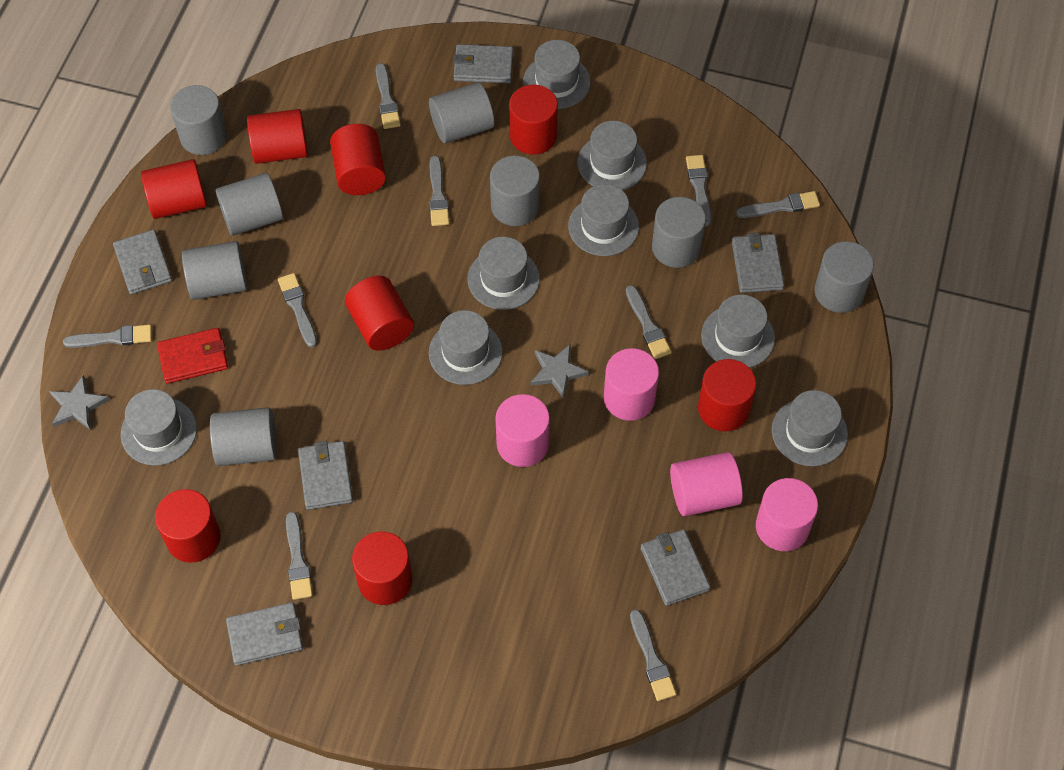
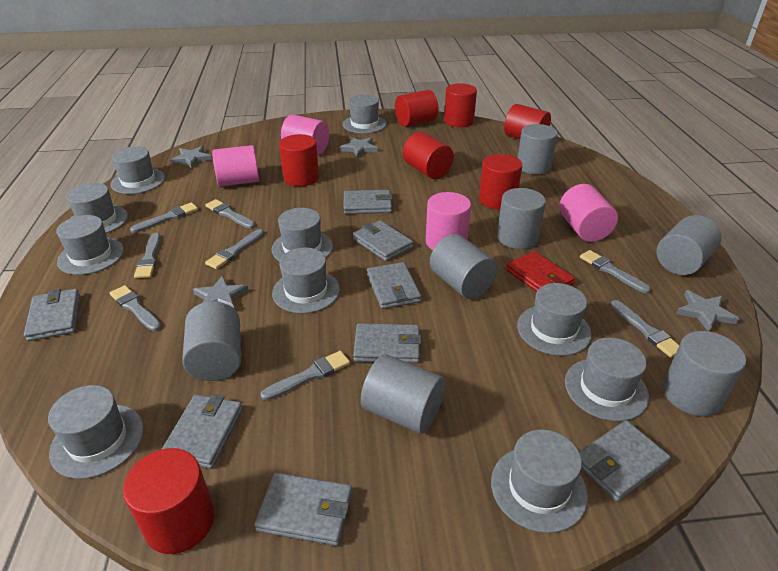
grey brush: [63,325,152,348] [278,273,317,347] [286,512,313,600] [376,63,401,129] [429,156,449,226] [626,285,672,359] [630,610,676,701] [686,155,711,226] [736,191,820,218] = 9 -> [110,285,161,331] [130,202,198,233] [134,233,161,278] [205,199,255,229] [205,229,264,269] [260,351,350,401] [580,250,651,293] [610,300,679,358] = 8
grey cylinder: [170,85,227,155] [182,241,247,300] [210,407,277,466] [215,173,283,236] [429,82,494,143] [490,156,540,226] [652,197,706,268] [814,241,874,313] = 8 -> [182,302,241,381] [361,354,445,434] [430,234,498,299] [497,188,546,249] [518,124,558,174] [656,215,722,275] [663,331,746,416] = 7
grey hat: [121,389,197,466] [429,310,503,385] [467,237,540,310] [523,40,591,109] [568,184,639,256] [577,121,647,190] [701,295,775,368] [772,390,848,466] = 8 -> [48,385,144,479] [56,215,124,275] [66,183,128,234] [111,146,165,194] [271,208,333,262] [272,248,340,314] [343,95,386,134] [491,429,588,533] [517,283,592,356] [565,338,649,421] = 10
grey star: [49,375,110,430] [530,344,589,399] = 2 -> [171,146,212,168] [193,275,249,310] [340,137,378,158] [676,290,739,332] = 4
grey wallet: [113,229,172,294] [226,602,303,666] [298,441,353,510] [453,44,514,83] [640,529,710,606] [732,233,784,293] = 6 -> [24,289,80,341] [161,394,243,469] [254,473,352,546] [344,190,392,214] [353,220,413,261] [353,323,421,363] [367,262,421,309] [579,420,671,502] = 8
red cylinder: [141,159,207,219] [155,489,220,563] [247,109,308,164] [330,124,386,195] [345,276,414,351] [352,531,412,605] [509,85,558,155] [698,359,756,432] = 8 -> [123,448,215,554] [279,134,319,187] [395,90,439,127] [403,132,454,179] [444,83,477,127] [479,154,522,209] [504,104,551,139] = 7

